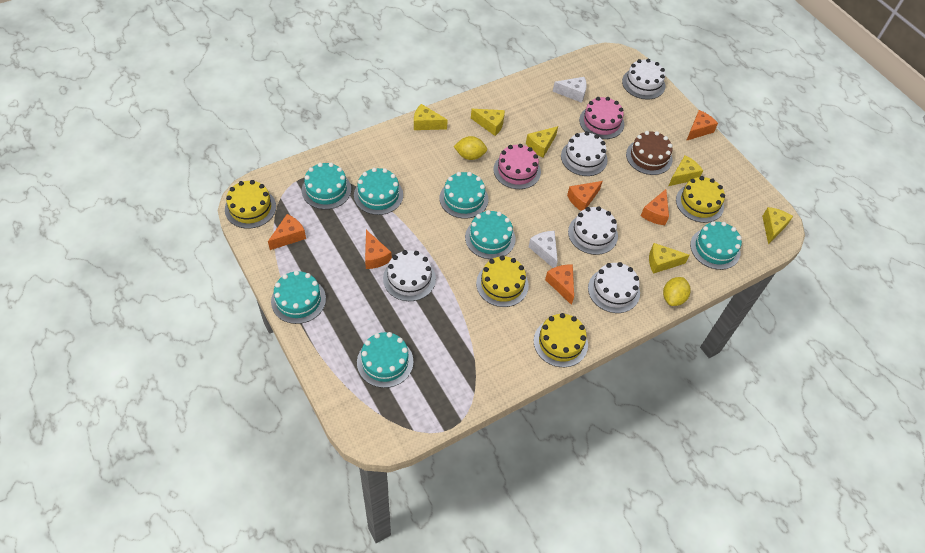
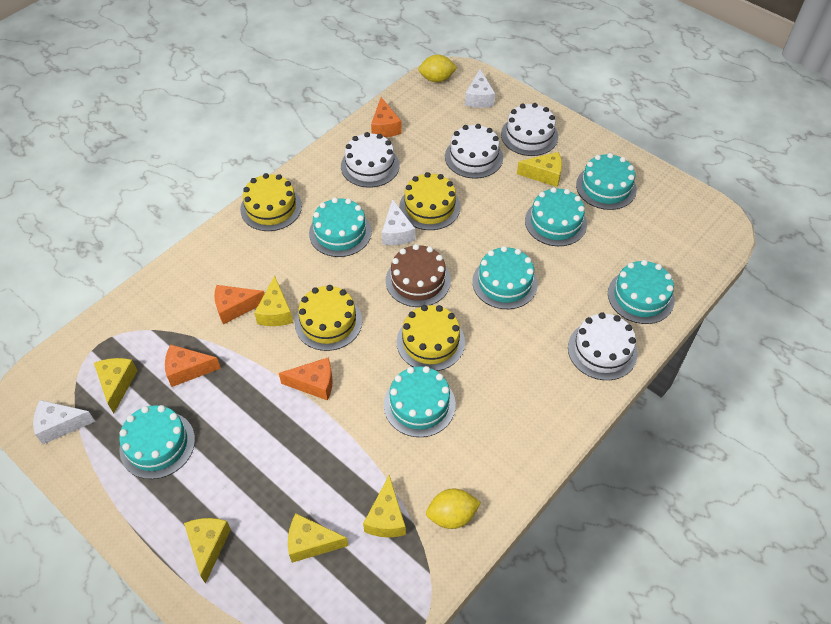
orange cheese: [268,214,306,250] [365,230,392,269] [545,265,574,305] [567,181,603,211] [641,189,669,225] [686,110,718,141] = 6 -> [165,344,221,387] [214,285,264,325] [279,357,333,401] [371,97,402,137] = 4
pink cake: [494,144,541,189] [579,97,624,139] = 2 -> none = 0
white cake: [383,250,436,301] [561,131,608,176] [568,206,618,255] [588,262,640,313] [622,59,665,99] = 5 -> [341,132,400,188] [445,124,503,178] [501,103,558,156] [568,312,638,380] = 4
white cheese: [529,231,558,268] [553,77,587,103] = 2 -> [33,400,95,444] [382,199,415,245] [465,69,495,108] = 3

